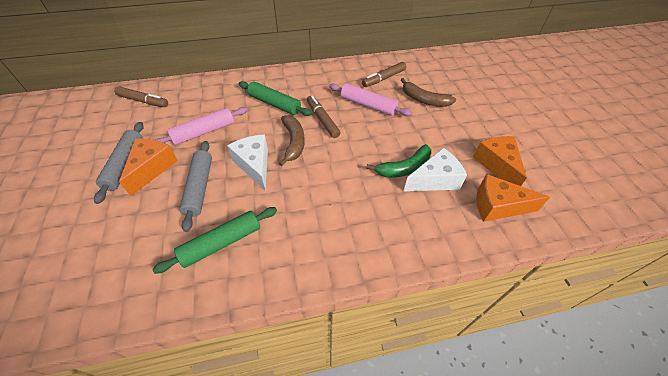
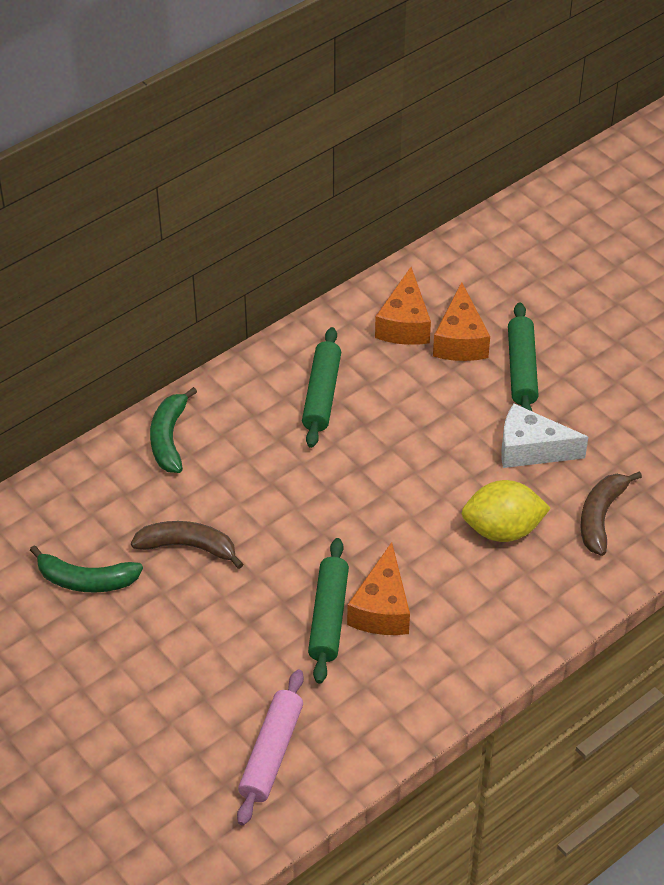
brown marker: [114,86,168,107] [307,95,341,138] [362,62,406,87] = 3 -> none = 0
green banana: [366,144,431,178] = 1 -> [30,545,143,593] [150,387,197,473] = 2
green rolling pin: [152,207,277,274] [239,81,312,116] = 2 -> [302,327,341,448] [308,538,349,684] [508,302,539,411] = 3
grey rolling pin: [94,122,144,204] [179,141,212,232] = 2 -> none = 0
pink rolling pin: [154,107,248,145] [329,83,412,116] = 2 -> [237,670,304,826] = 1
white cheese: [227,134,268,190] [404,148,467,191] = 2 -> [501,403,588,468] = 1
yellow lemon: none = 0 -> [461,480,551,542] = 1

